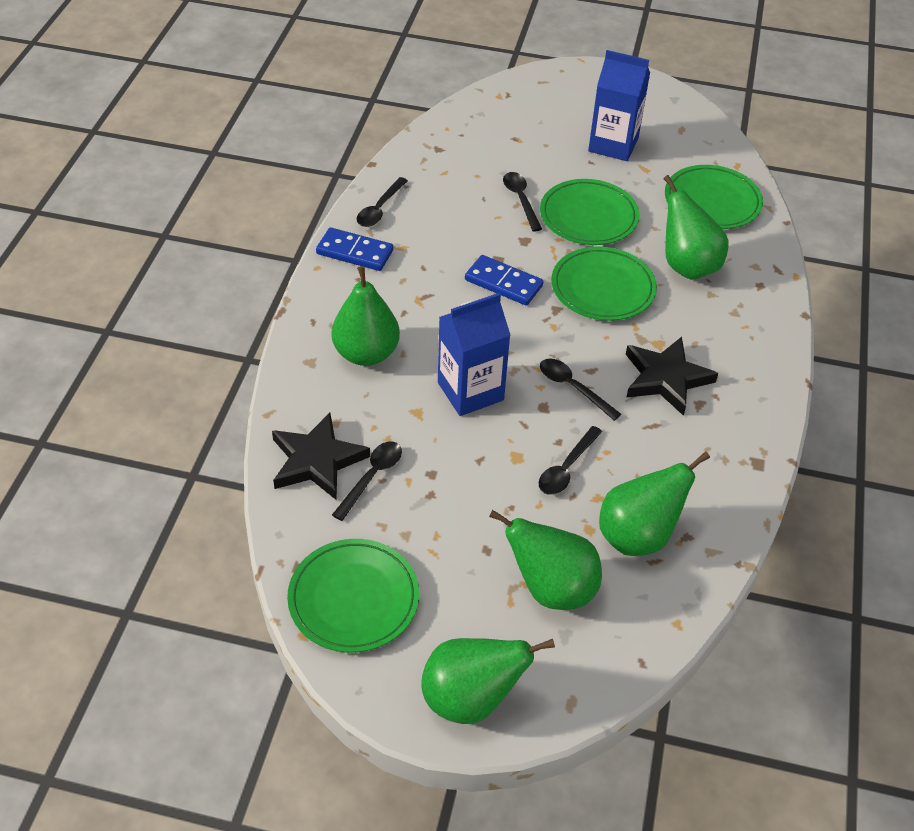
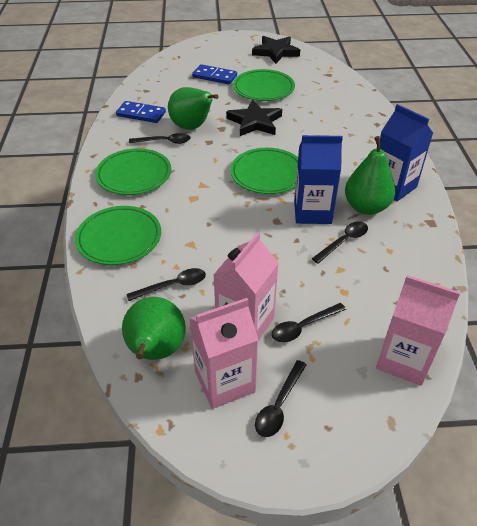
green pear: [332,266,400,366] [421,638,555,724] [489,510,602,610] [599,452,710,556] [664,175,729,280] = 5 -> [122,297,186,360] [168,87,219,130] [345,136,396,215] = 3
pink carton: none = 0 -> [189,298,258,409] [214,232,278,340] [376,275,460,386] = 3

